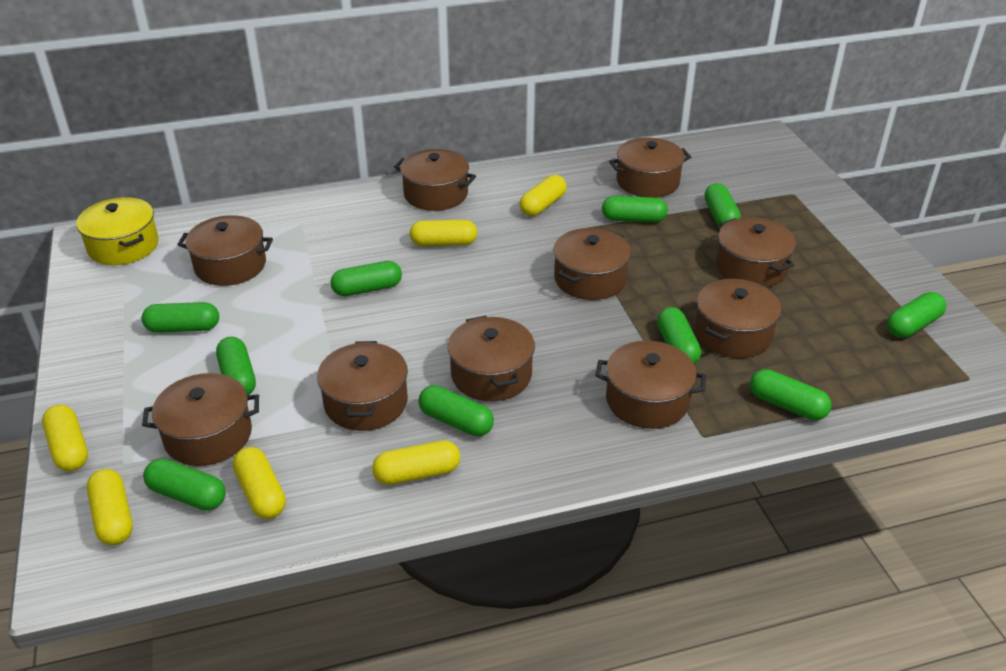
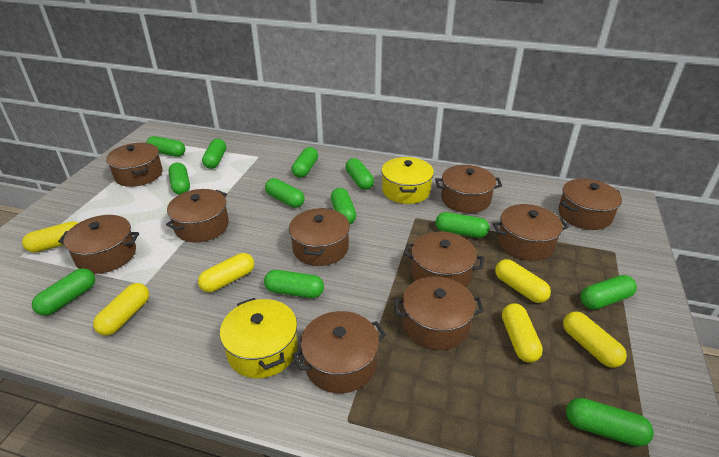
green capsule: [142,302,219,333] [143,459,226,510] [216,337,256,395] [330,261,402,296] [418,385,494,436] [602,196,668,222] [657,307,701,364] [704,183,741,228] [750,369,831,420] [887,292,947,338] = 10 -> [32,268,95,316] [146,136,185,157] [168,162,190,195] [202,139,226,169] [264,270,324,298] [265,178,304,208] [292,147,318,178] [331,188,356,224] [345,158,374,190] [436,212,489,238] [566,398,654,447] [581,275,637,309] = 12
yellow pot: [76,197,159,265] = 1 -> [220,298,298,378] [381,157,434,204] = 2

